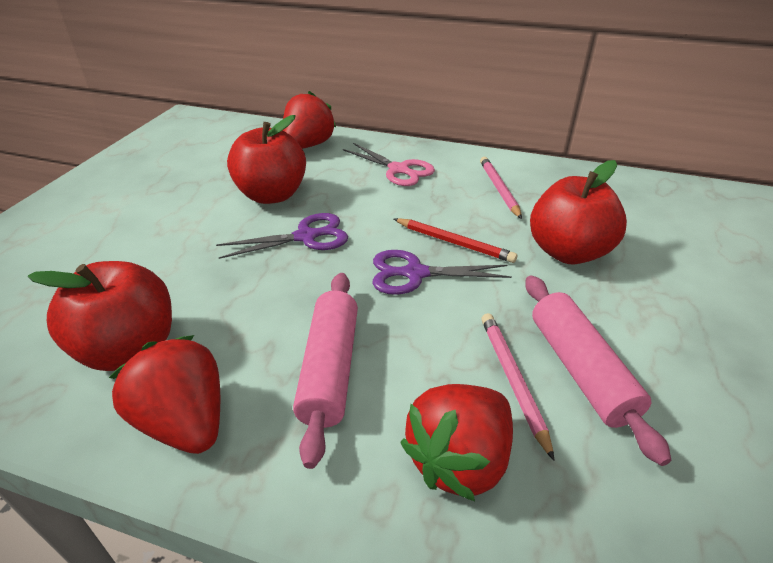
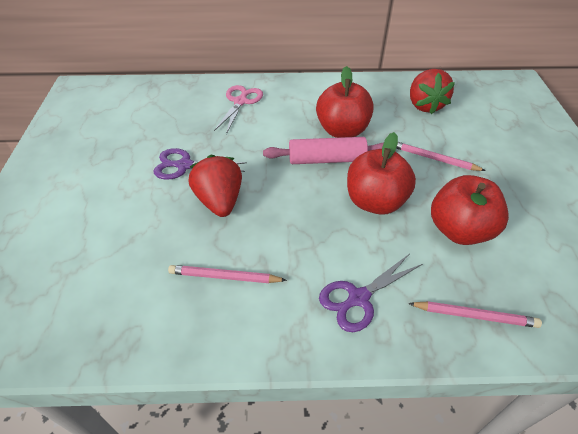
pink pencil: [480,157,522,219] [481,313,555,461] = 2 -> [168,265,287,283] [396,142,486,171] [408,301,542,328] = 3
pink rolling pin: [293,273,358,469] [525,276,671,466] = 2 -> [263,137,384,164] = 1
red pencil: [394,218,517,263] = 1 -> none = 0
red strawberry: [109,335,220,454] [283,91,336,149] [400,384,513,501] = 3 -> [189,155,242,217] [410,69,455,114] = 2

